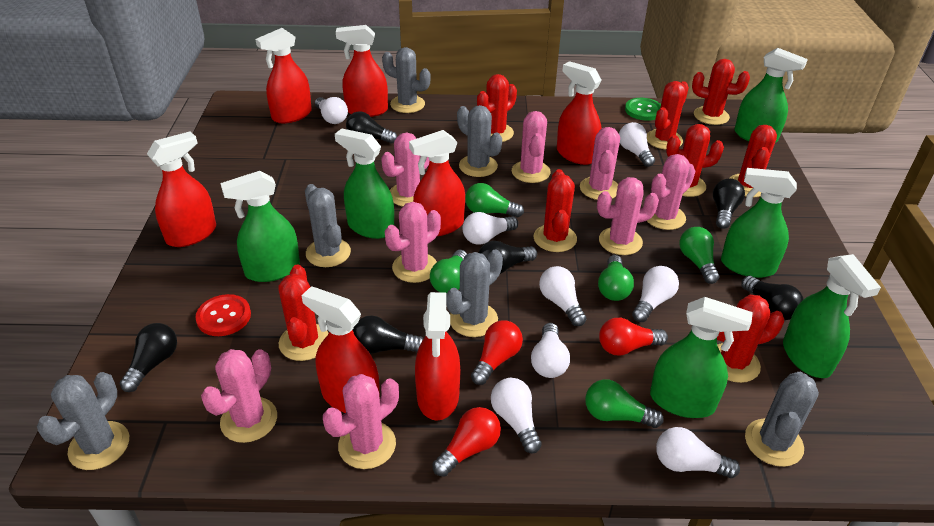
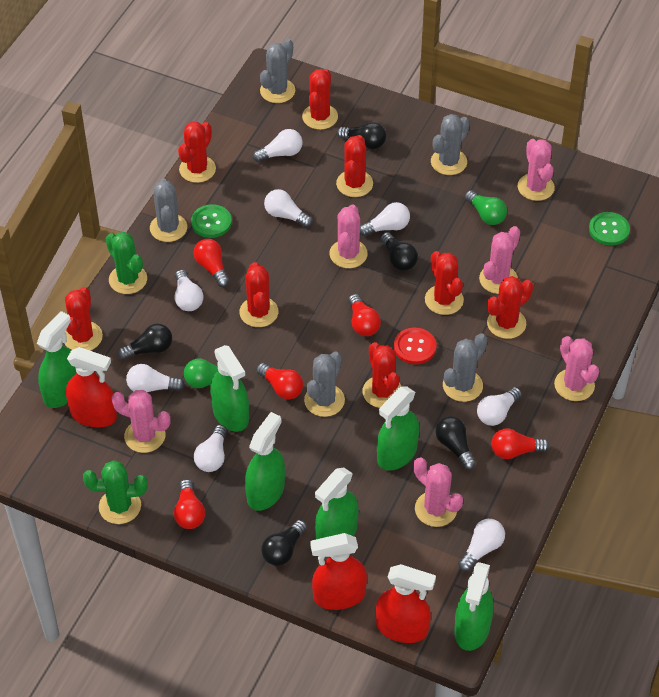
black light bulb: [120,323,177,392] [346,112,397,143] [353,315,423,354] [478,241,537,274] [713,179,745,229] [741,276,804,320] = 6 -> [118,324,172,360] [261,520,307,566] [337,122,386,149] [380,232,418,271] [436,416,476,470] = 5
green button: [625,98,661,121] = 1 -> [191,204,232,238] [589,212,630,246] = 2
green cactus: none = 0 -> [83,460,148,524] [106,232,147,294] = 2
green light bulb: [430,250,467,293] [465,183,524,218] [585,379,664,428] [598,255,634,301] [680,227,719,284] = 5 -> [184,358,241,388] [465,190,507,225] = 2
grey cactus: [37,372,129,470] [305,184,351,267] [382,47,431,113] [446,250,503,337] [457,105,502,177] [745,372,819,467] = 6 -> [150,179,187,242] [260,38,295,103] [304,352,345,417] [431,114,470,175] [443,333,487,402] = 5
pink cactus: [201,349,277,443] [323,374,399,469] [381,132,430,207] [385,202,441,283] [512,111,551,183] [580,127,620,200] [597,177,659,255] [647,154,695,230] = 8 -> [111,390,171,453] [329,204,368,268] [414,457,463,527] [479,226,520,294] [518,139,555,201] [554,336,599,401] = 6
red light bulb: [432,407,501,477] [471,320,523,385] [599,318,668,356] = 3 -> [174,479,205,529] [193,239,230,287] [256,363,303,399] [348,294,381,336] [491,429,549,459] = 5
red spray bottle: [147,132,216,247] [255,28,312,123] [301,286,380,413] [336,25,388,117] [409,130,465,236] [415,292,460,421] [557,61,602,165] = 7 -> [66,347,117,427] [310,533,367,610] [376,564,436,643] = 3

